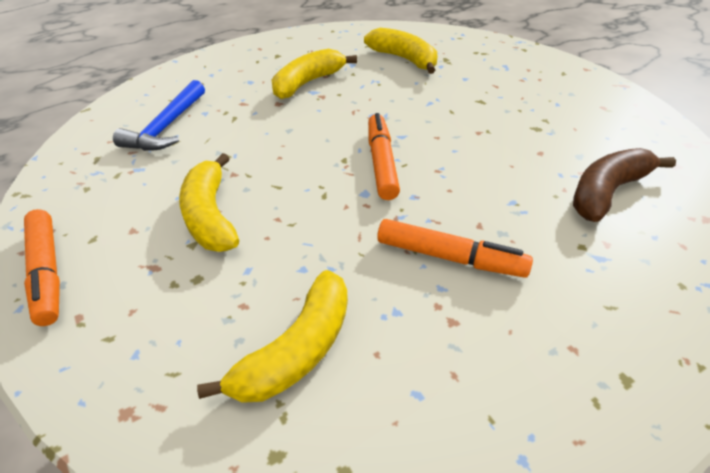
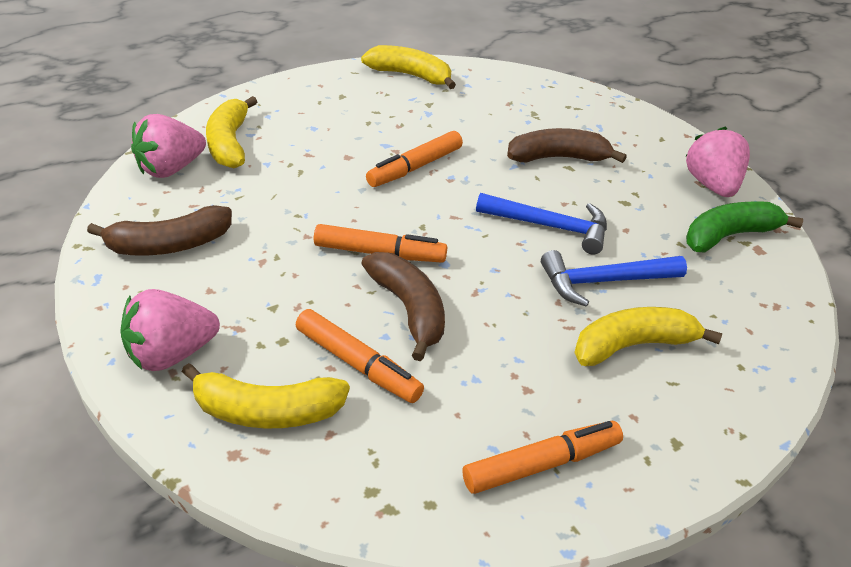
blue hammer: [113,80,205,151] = 1 -> [476,193,607,254] [541,250,687,307] = 2
brown banana: [573,148,676,222] = 1 -> [87,205,232,256] [361,252,445,361] [507,128,627,163] = 3
green banana: none = 0 -> [686,201,803,252] = 1
orange marker: [24,209,60,326] [368,113,400,200] [377,219,533,278] = 3 -> [296,309,424,403] [314,224,447,263] [366,131,463,187] [463,421,623,494] = 4
pink strawberry: none = 0 -> [120,289,220,371] [131,114,206,178] [686,126,750,197] = 3

